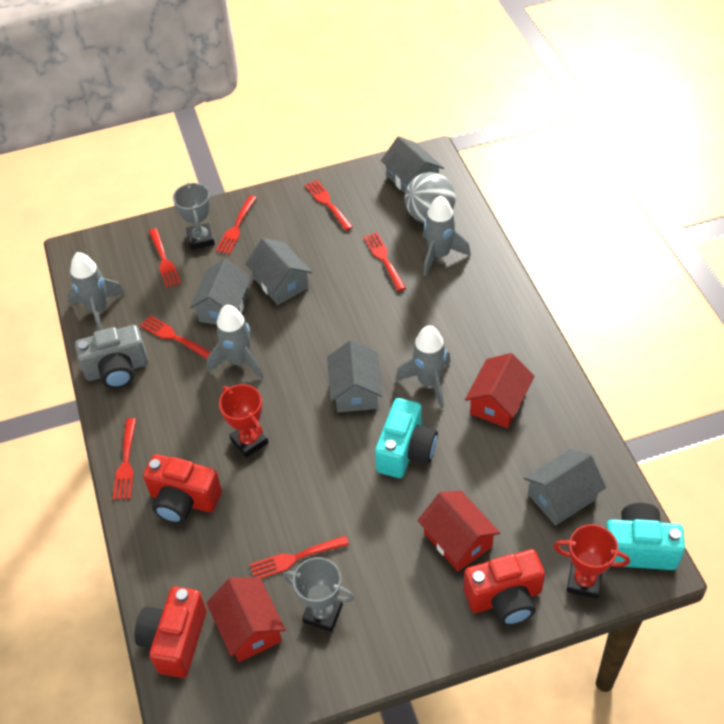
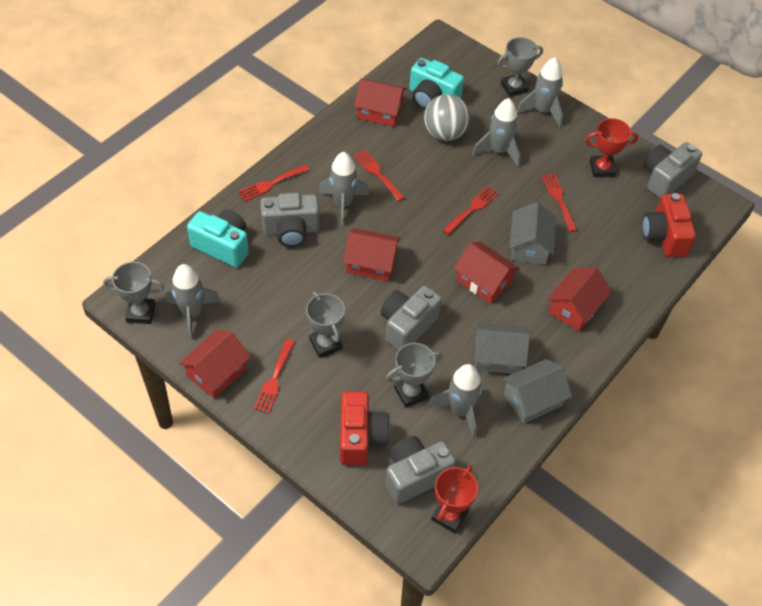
grey camera: [75,325,148,389] = 1 -> [260,193,319,247] [380,286,442,350] [385,436,456,504] [644,142,702,199] = 4
grey house: [190,259,251,325] [245,238,312,305] [327,340,382,413] [381,136,444,193] [524,449,606,526] = 5 -> [474,322,530,374] [502,359,572,424] [509,202,556,265] = 3
grey rocket: [67,252,125,331] [207,305,264,379] [396,325,451,409] [423,195,471,276] = 4 -> [165,264,221,340] [318,152,369,227] [428,364,482,438] [472,98,520,167] [517,58,563,127] = 5
grey trophy: [173,182,215,250] [283,557,354,632] = 2 -> [103,262,164,324] [306,292,345,358] [386,343,442,408] [497,37,543,97] = 4
red camera: [134,587,207,678] [143,454,222,524] [463,549,545,626] = 3 -> [340,391,390,465] [642,193,696,257] = 2
red fork: [113,418,136,500] [140,315,211,360] [149,228,181,288] [216,195,257,254] [250,536,349,578] [305,180,353,231] [363,232,406,291] = 7 -> [238,165,310,201] [254,339,295,414] [354,150,405,201] [443,186,499,235] [542,173,577,232] = 5
red house: [207,577,286,662] [417,490,500,571] [465,353,534,428] = 3 -> [179,330,251,398] [343,228,401,281] [354,79,407,127] [454,242,520,304] [547,267,612,331] = 5

